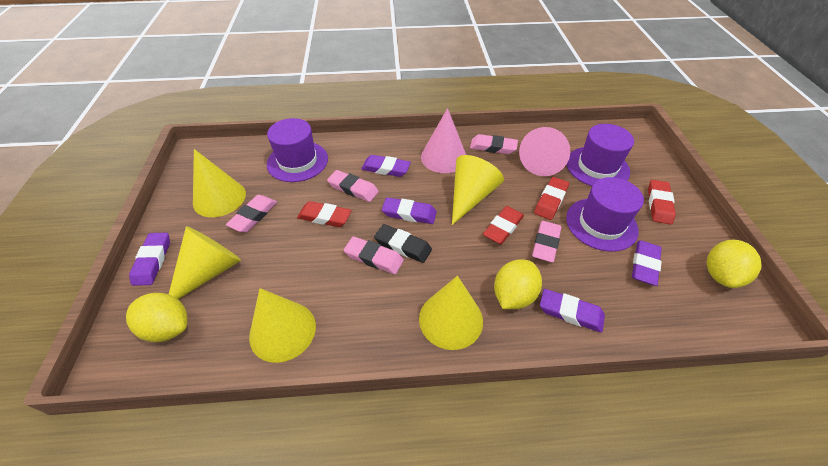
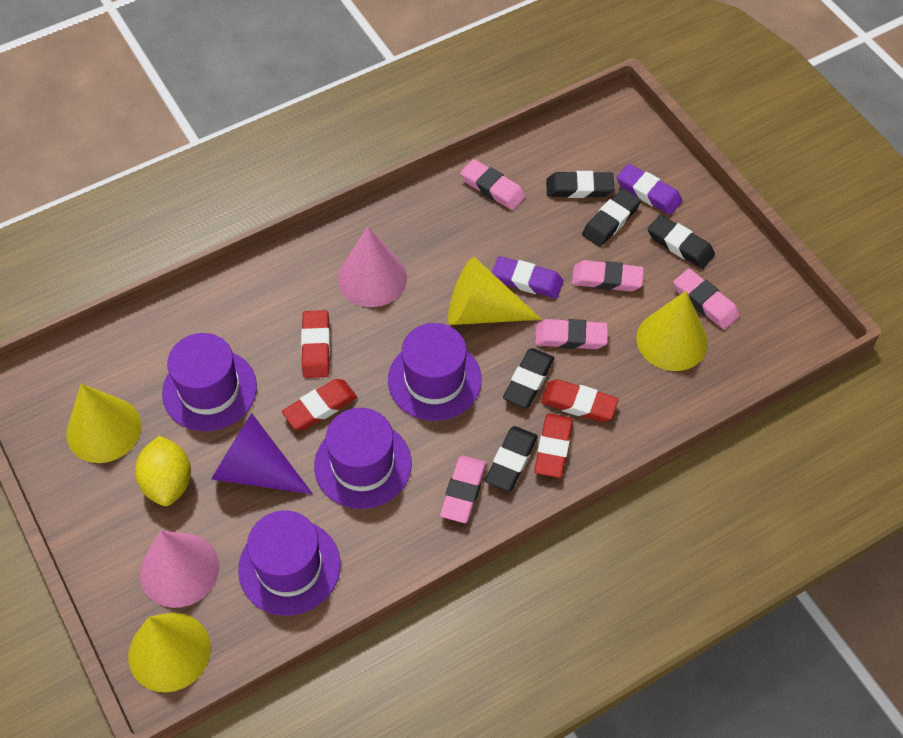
black eraser: [374,224,432,263] = 1 -> [485,426,538,491] [503,348,554,408] [546,171,614,198] [582,188,641,247] [648,215,715,269] = 5
purple cone: none = 0 -> [211,413,313,494] = 1
purple eraser: [129,233,170,286] [361,155,411,177] [382,197,437,224] [540,289,605,333] [632,240,662,286] = 5 -> [492,256,563,299] [617,164,683,215] = 2
purple hat: [267,118,328,182] [566,177,644,252] [567,124,634,186] = 3 -> [162,333,257,431] [238,511,341,616] [314,408,412,509] [388,323,482,421] = 4
yellow cone: [169,226,241,299] [193,149,246,217] [249,288,316,363] [419,276,483,350] [452,155,504,225] = 5 -> [66,384,141,463] [128,613,211,692] [448,257,542,325] [636,291,708,371] = 4
yellow lemon: [126,293,188,342] [494,259,542,309] [707,240,762,288] = 3 -> [135,435,191,506] = 1

